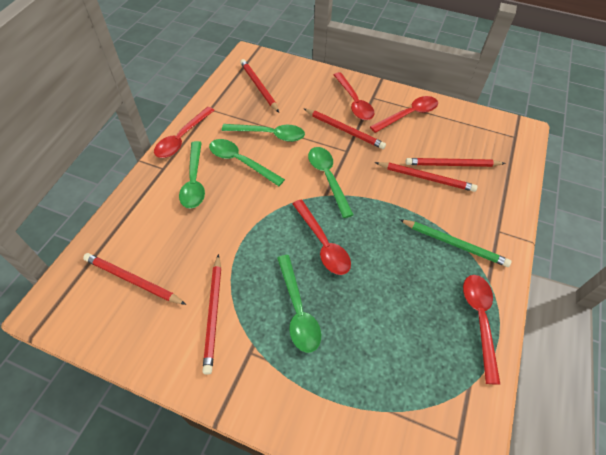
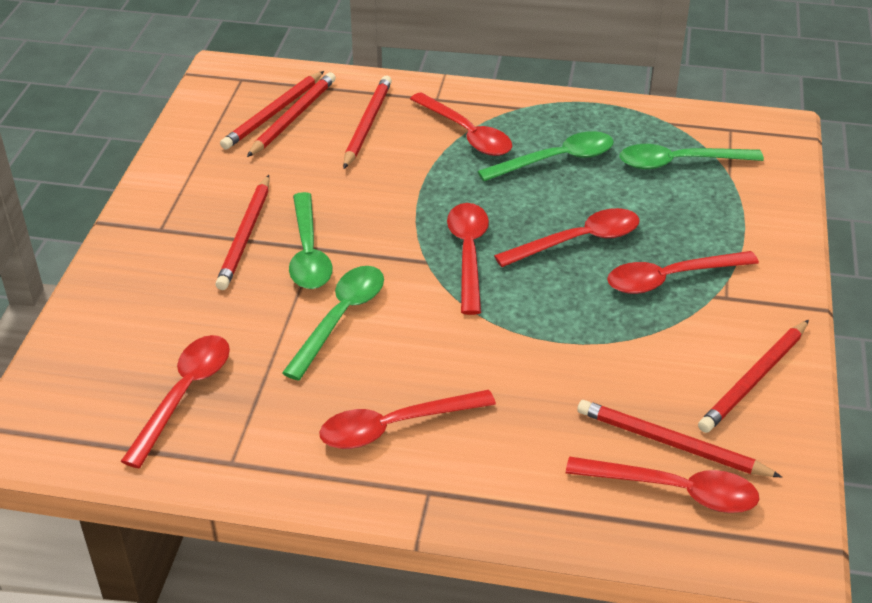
green pencil: [399,219,511,267] = 1 -> none = 0
green spoon: [179,141,205,209] [209,139,285,186] [222,124,305,142] [277,255,321,353] [308,147,354,218] = 5 -> [282,266,384,381] [289,192,333,289] [477,131,614,182] [620,144,764,169] = 4
red spoon: [154,107,215,158] [292,199,351,275] [334,72,375,120] [370,96,438,133] [463,275,500,385] = 5 -> [121,335,230,468] [319,390,496,449] [410,92,512,156] [447,203,489,315] [494,208,640,267] [566,457,759,513] [607,251,759,294] = 7

